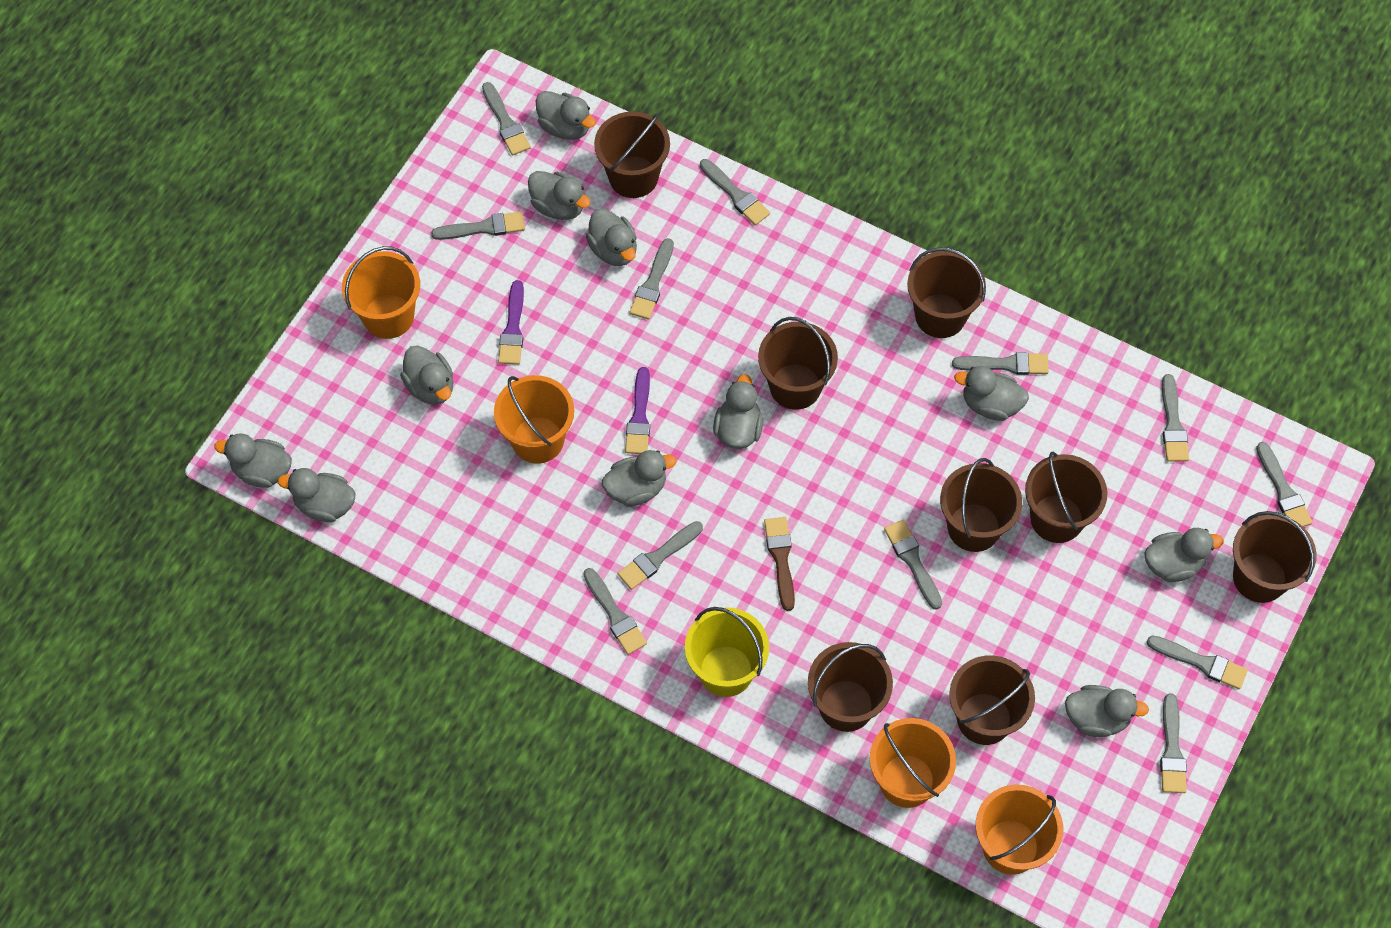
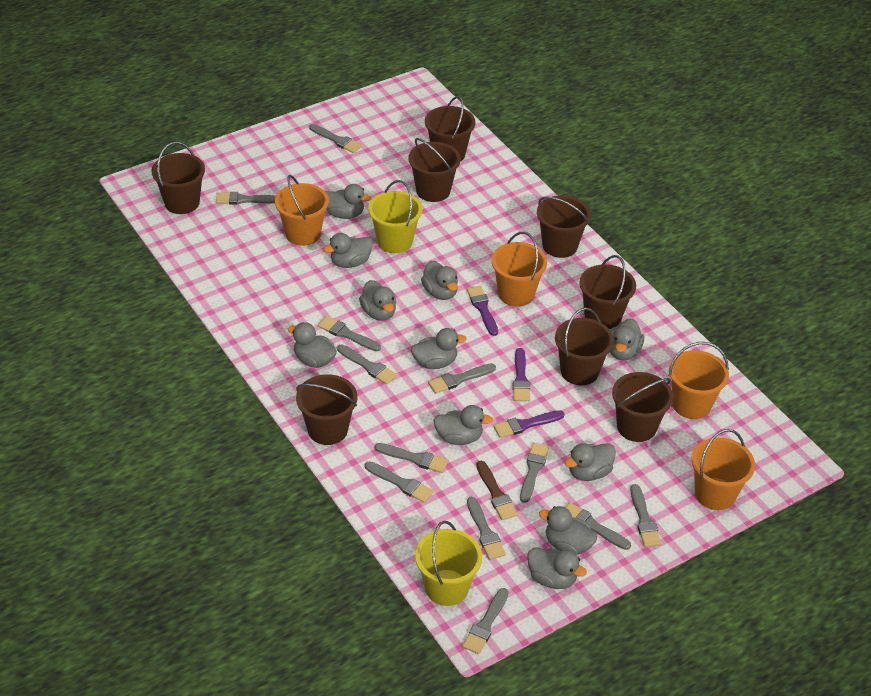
purple brush: [498,280,524,365] [625,367,650,454] = 2 -> [467,286,498,336] [493,410,564,438] [513,348,530,401] = 3
yellow bucket: [685,607,769,697] = 1 -> [368,180,422,253] [415,521,482,606] = 2

